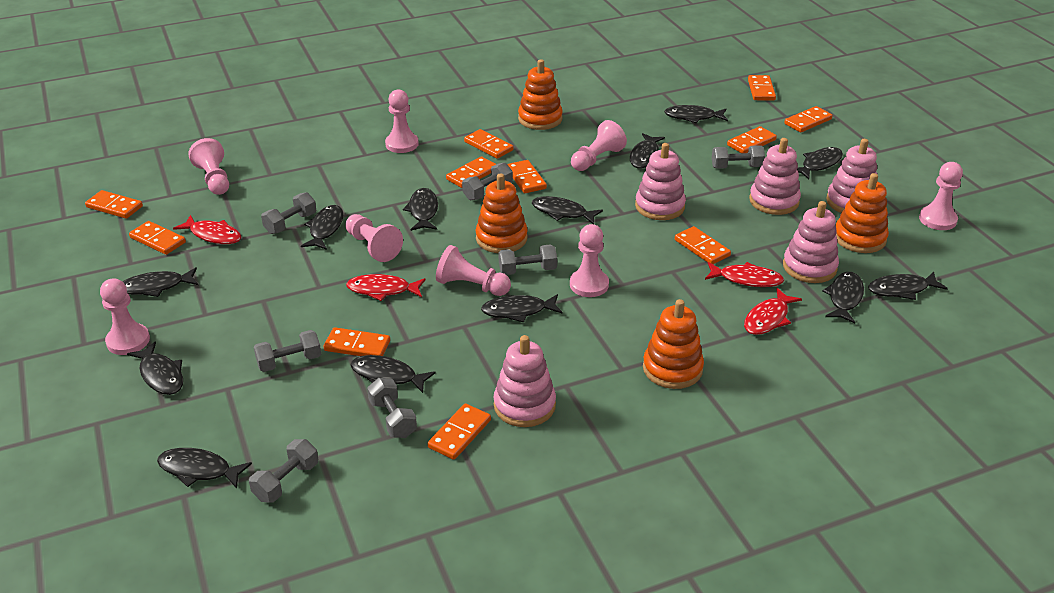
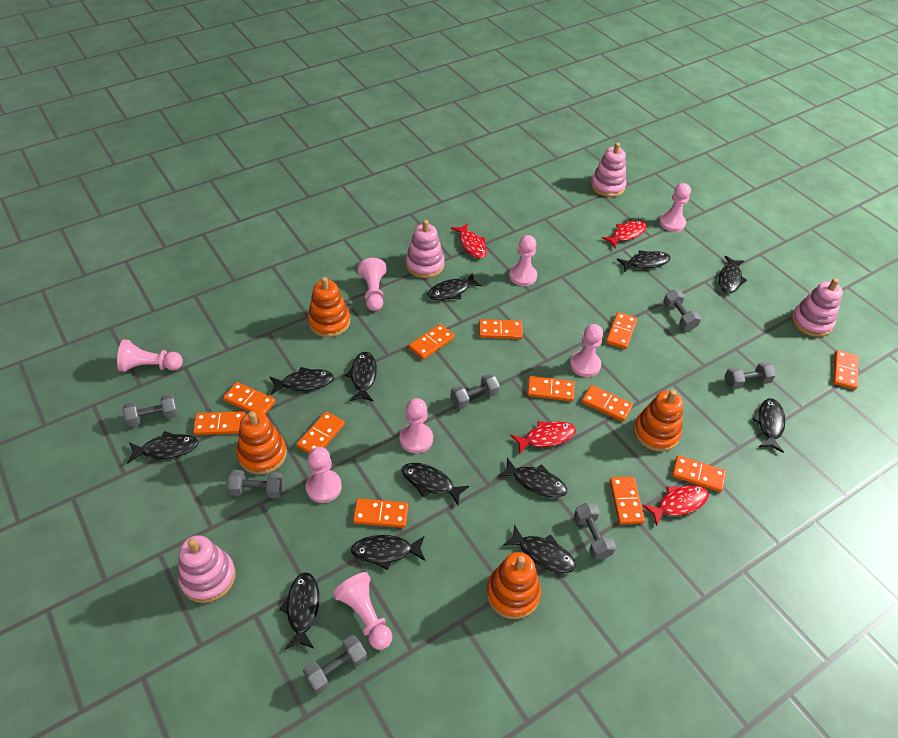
black fish: [123,267,198,297] [127,341,183,395] [157,448,252,488] [301,205,344,250] [351,355,436,393] [403,188,438,231] [481,294,562,322] [532,196,603,224] [630,133,665,169] [664,105,728,123] [797,147,843,179] [822,272,864,324] [868,272,948,300] = 13 -> [127,431,199,463] [269,367,334,395] [279,572,319,649] [345,352,377,401] [351,535,425,570] [402,463,469,505] [427,273,483,300] [498,458,567,497] [503,524,576,573] [617,250,671,273] [719,256,747,293] [752,399,785,452] = 12
orange domino: [85,190,143,219] [129,221,186,255] [323,327,390,356] [428,404,491,460] [446,156,496,188] [464,129,513,159] [507,160,547,193] [675,226,731,264] [727,126,777,153] [748,75,776,101] [784,106,833,132] = 11 -> [193,411,245,435] [223,382,275,414] [296,411,345,454] [353,498,408,528] [409,324,455,360] [479,319,523,339] [527,376,575,402] [582,385,633,422] [606,312,637,349] [610,477,645,524] [672,455,726,492] [833,350,859,390] = 12
pink stacking toy: [494,335,556,427] [635,143,686,220] [749,138,801,215] [783,201,839,283] [826,139,877,213] = 5 -> [178,535,235,603] [406,220,445,278] [591,142,627,197] [791,278,843,337] = 4

